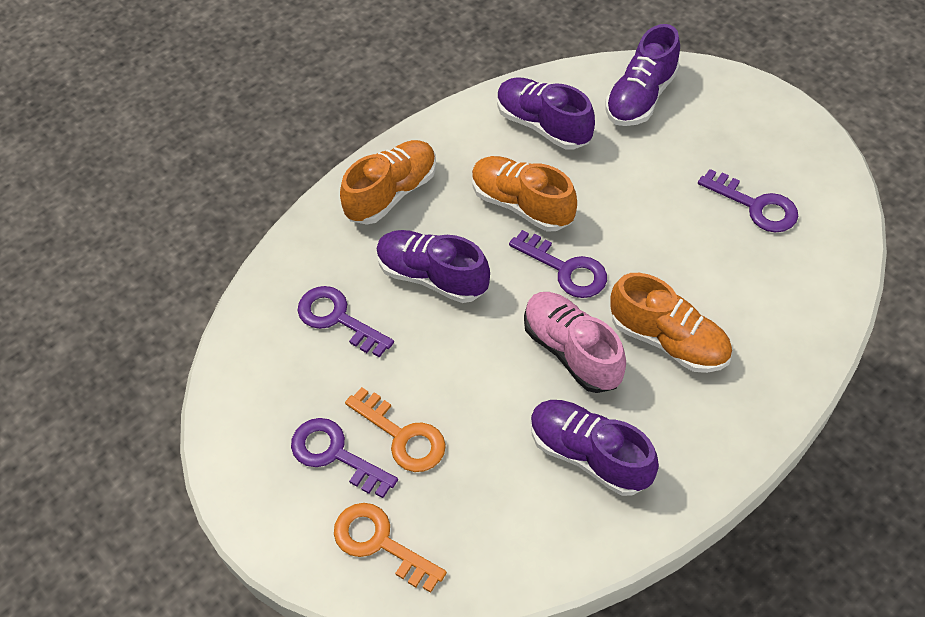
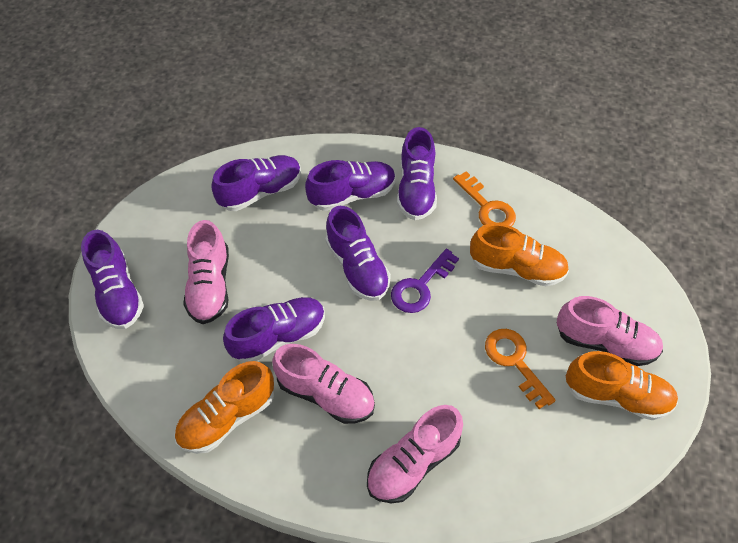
pink shoe: [524,292,626,393] = 1 -> [183,220,229,324] [272,344,375,424] [367,405,463,503] [557,296,663,366] = 4
purple key: [291,418,398,498] [298,286,394,358] [509,230,607,298] [698,169,798,233] = 4 -> [391,249,459,313] = 1
purple shoe: [376,230,490,303] [497,77,595,150] [531,400,659,496] [606,24,680,126] = 4 -> [81,230,144,329] [211,155,301,211] [223,297,325,363] [305,160,396,211] [325,206,391,301] [397,127,437,220] = 6

